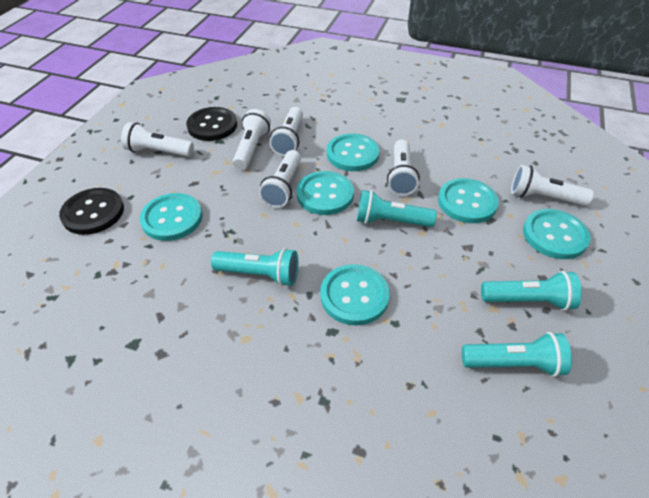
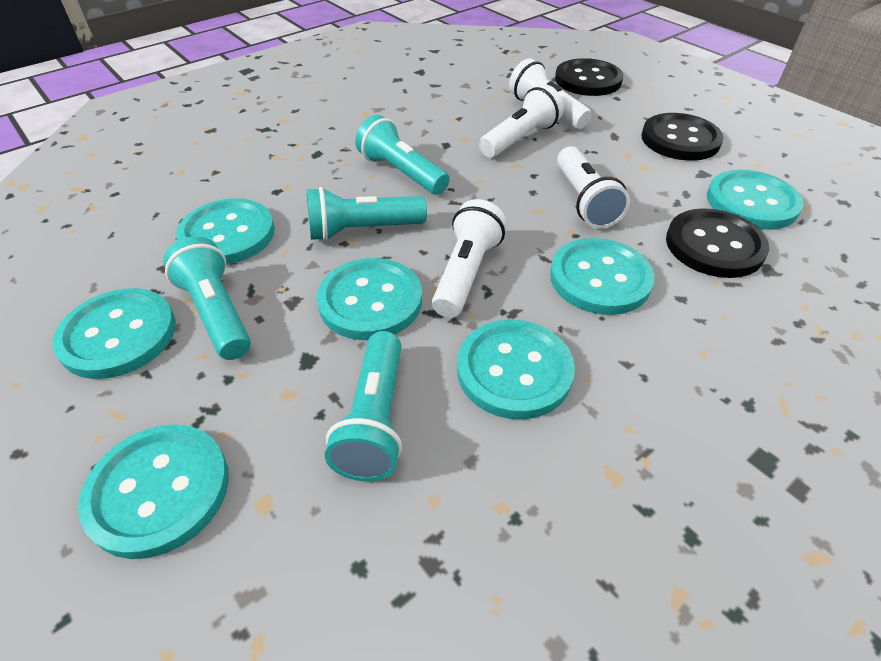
black button: [59,188,124,235] [186,107,237,141] = 2 -> [555,58,624,96] [641,113,724,161] [666,208,769,278] = 3
turquoise button: [140,193,203,241] [297,171,354,215] [320,264,390,325] [327,133,380,171] [438,178,499,223] [523,209,591,259] = 6 -> [52,288,176,379] [78,424,229,559] [176,198,275,265] [317,258,422,340] [457,320,575,419] [550,238,655,315] [707,170,804,230] = 7
white flashlight: [121,122,194,157] [233,109,271,170] [259,150,301,208] [269,107,303,156] [387,139,420,196] [511,165,594,206] = 6 -> [432,199,506,318] [479,84,564,158] [509,58,592,129] [557,146,630,229] = 4

